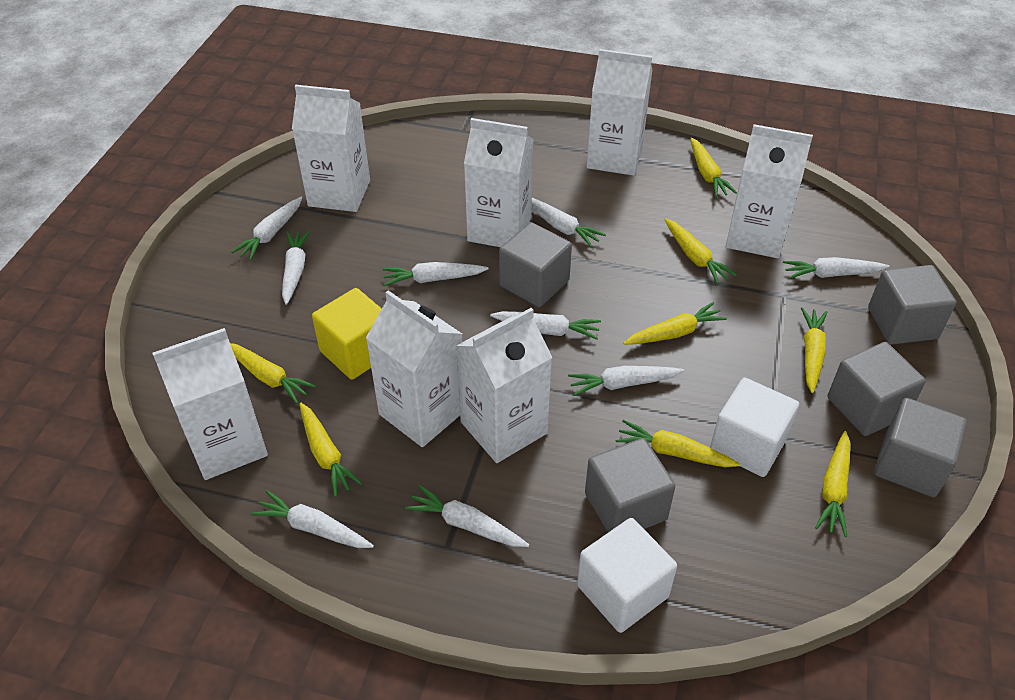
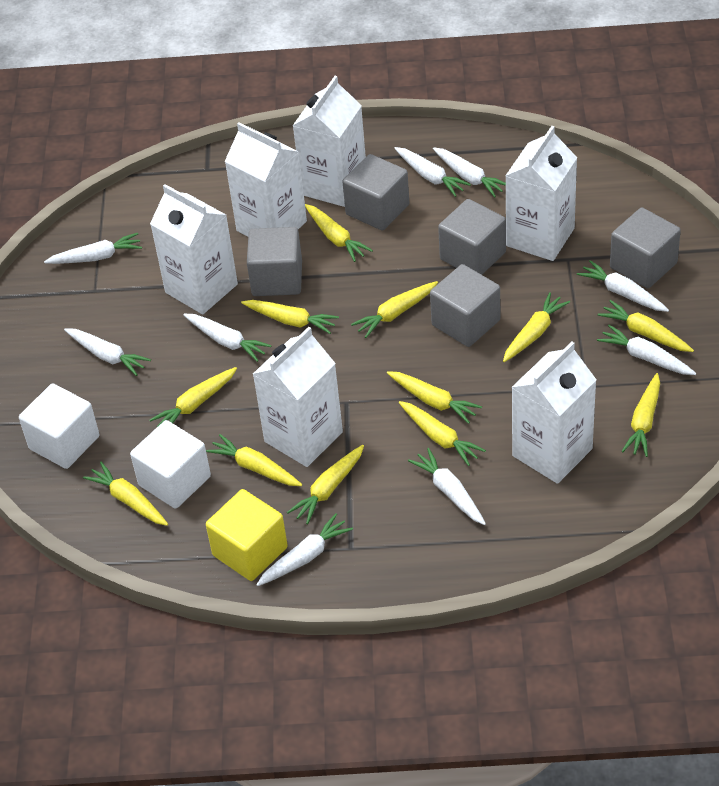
white carton: [152,328,268,480] [292,85,370,212] [366,290,462,447] [456,308,552,463] [464,118,533,247] [587,49,652,176] [726,124,813,258] = 7 -> [150,184,238,314] [224,122,307,236] [253,327,343,467] [293,76,366,207] [505,126,577,261] [511,342,597,484] = 6
yellow carrot: [230,343,316,404] [300,403,362,497] [616,420,740,467] [623,302,727,345] [664,218,737,284] [690,137,737,197] [801,307,828,393] [815,431,850,537] = 8 -> [83,462,168,526] [149,367,237,427] [206,434,302,486] [241,300,339,334] [287,445,364,524] [305,204,373,262] [351,281,438,338] [387,371,482,424] [399,401,486,466] [503,292,570,362] [598,300,694,352] [622,373,660,457] = 12

